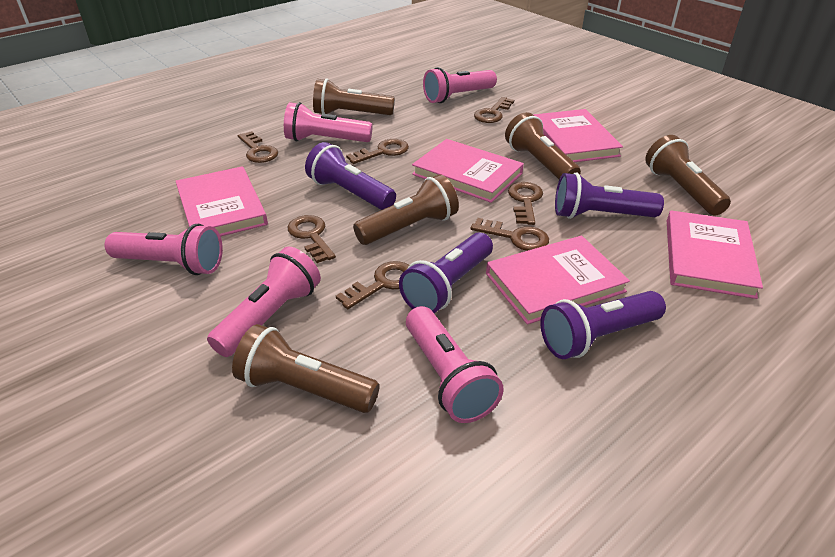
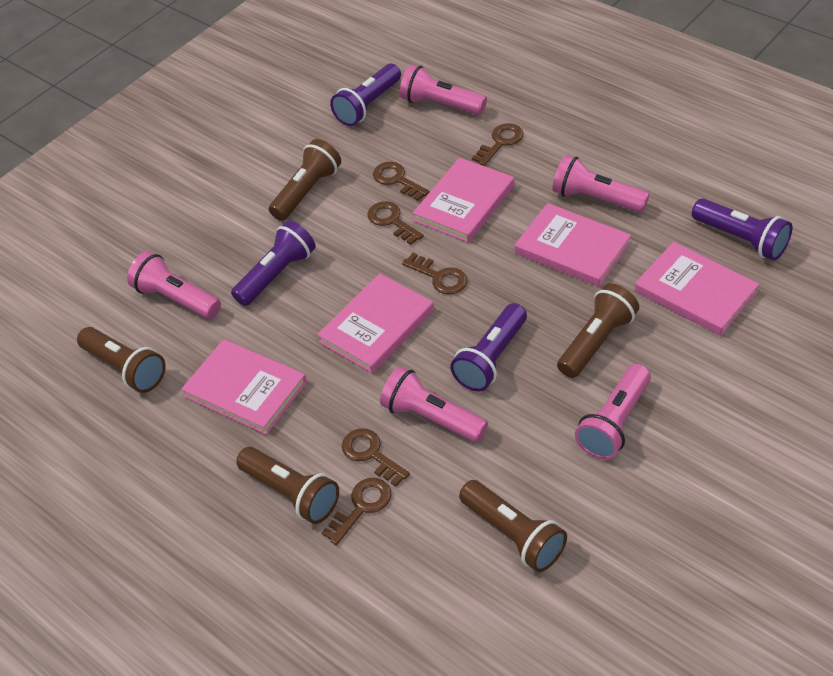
brown key: [238,131,278,163] [288,215,336,263] [336,261,409,309] [346,139,409,164] [471,218,549,251] [474,97,514,123] [508,182,543,225] = 7 -> [322,478,391,545] [342,428,410,487] [367,201,424,245] [373,162,430,201] [402,253,467,295] [472,123,523,166] = 6

